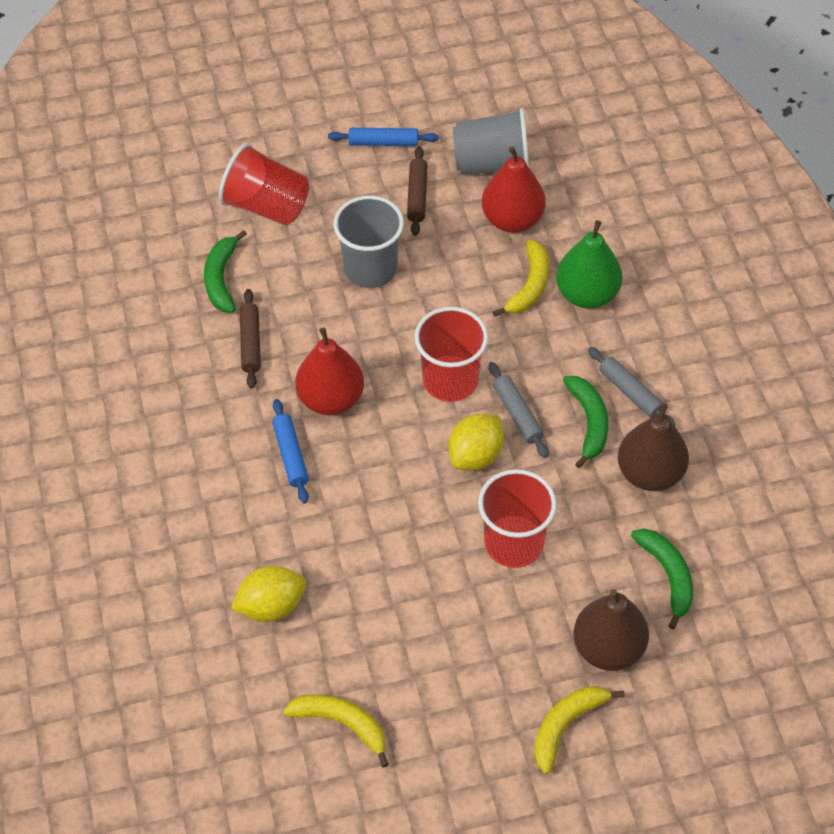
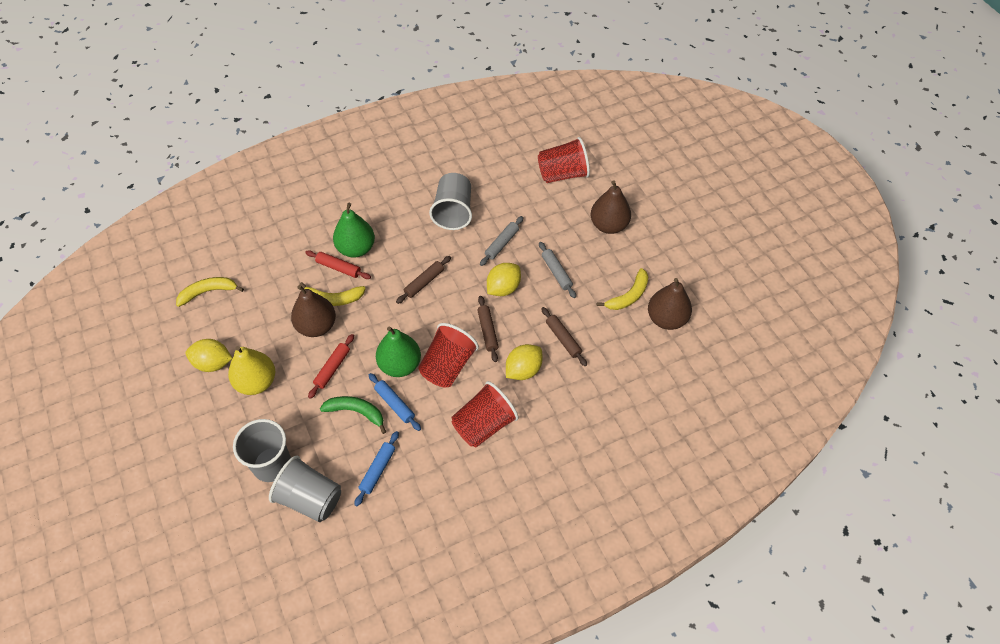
brown pear: [573,589,649,671] [618,403,689,491] = 2 -> [291,285,336,337] [591,180,631,234] [648,278,692,330] = 3
brown rolling pin: [240,289,261,388] [407,146,428,236] = 2 -> [396,256,451,304] [477,296,499,362] [541,307,587,366] = 3
green banana: [204,230,247,313] [563,376,608,468] [631,529,693,629] = 3 -> [320,396,386,434] = 1
green pear: [556,220,622,309] = 1 -> [333,203,375,258] [376,326,421,377] = 2
grey cup: [334,196,404,288] [453,108,530,174] = 2 -> [233,419,291,482] [269,456,341,522] [429,173,472,230] = 3
red pear: [295,328,364,415] [482,146,546,233] = 2 -> none = 0
red rolling pin: none = 0 -> [305,250,371,279] [308,334,354,399] = 2
yellow lemon: [231,566,306,622] [449,414,504,470] = 2 -> [185,339,232,372] [487,263,521,296] [506,344,543,380] = 3
yellow pear: none = 0 -> [228,346,275,395] = 1

